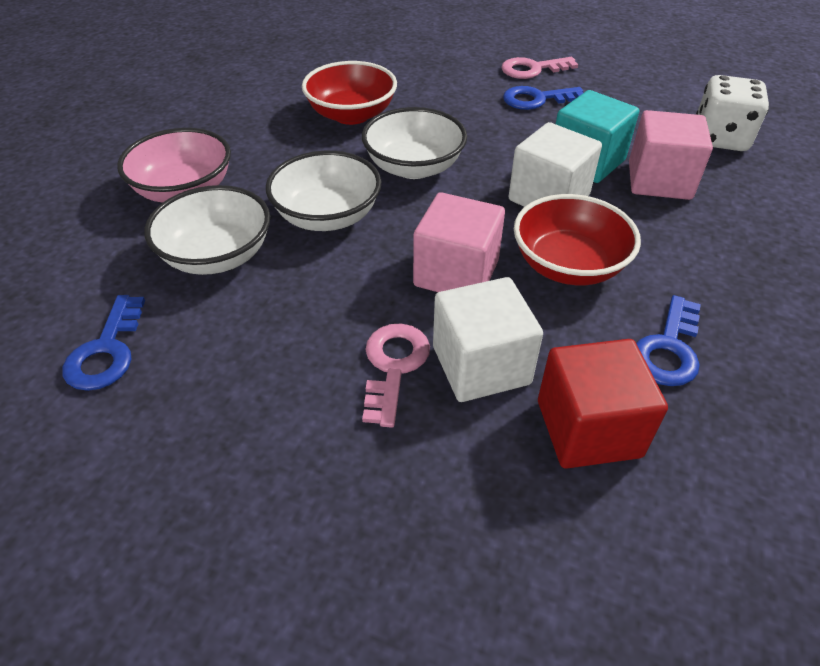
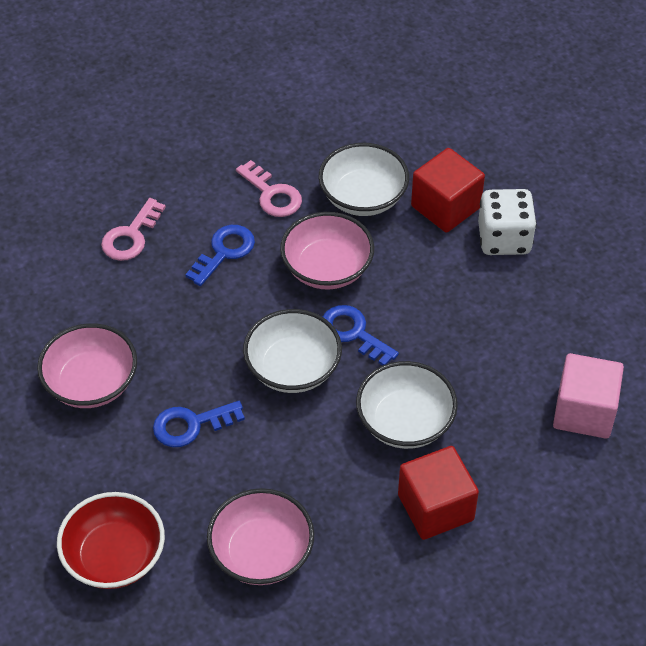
pink bowl: [117,128,231,203] = 1 -> [37,323,137,408] [207,488,314,585] [280,212,374,290] = 3
pink cube: [413,192,505,292] [629,110,713,200] = 2 -> [553,353,624,439] = 1
red bowl: [302,61,397,125] [514,194,641,285] = 2 -> [57,492,165,589] = 1
red cube: [538,339,668,469] = 1 -> [398,446,479,540] [411,148,485,233] = 2
turquoise cube: [556,90,639,183] = 1 -> none = 0
white cube: [433,277,543,402] [508,122,602,207] = 2 -> none = 0

